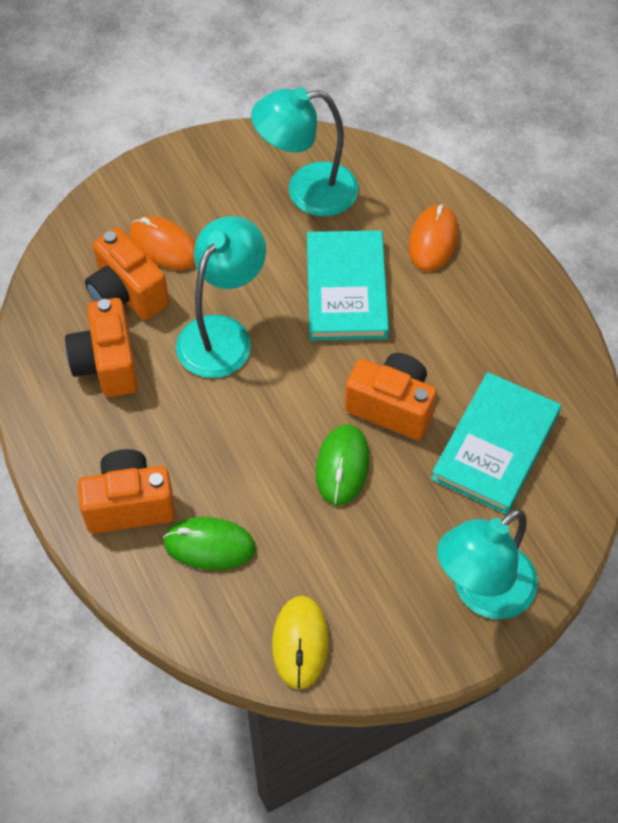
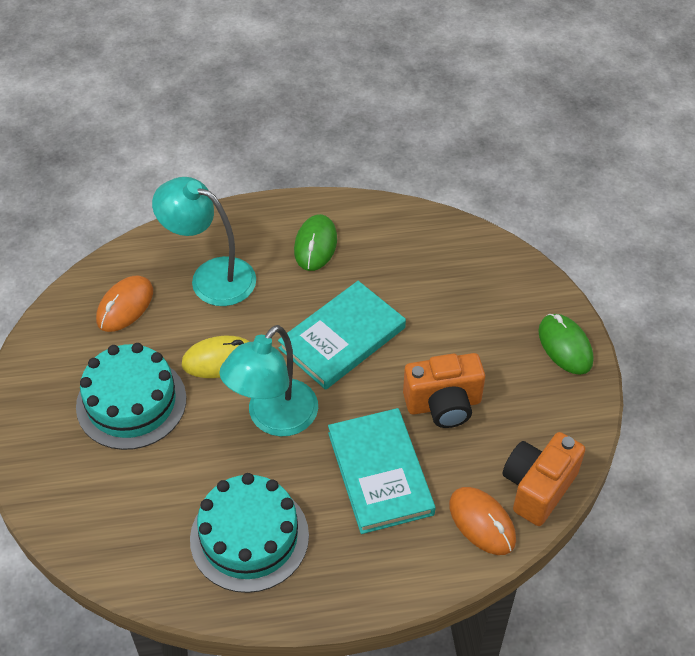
orange camera: [65,298,138,397] [78,449,176,533] [85,228,169,320] [345,353,437,440] = 4 -> [403,353,485,428] [502,432,585,526] = 2
turquoise cake: none = 0 -> [76,343,186,450] [190,473,309,593] = 2
turquoise lamp: [176,216,266,378] [251,87,359,216] [437,508,538,619] = 3 -> [152,177,256,306] [219,325,318,437] = 2

